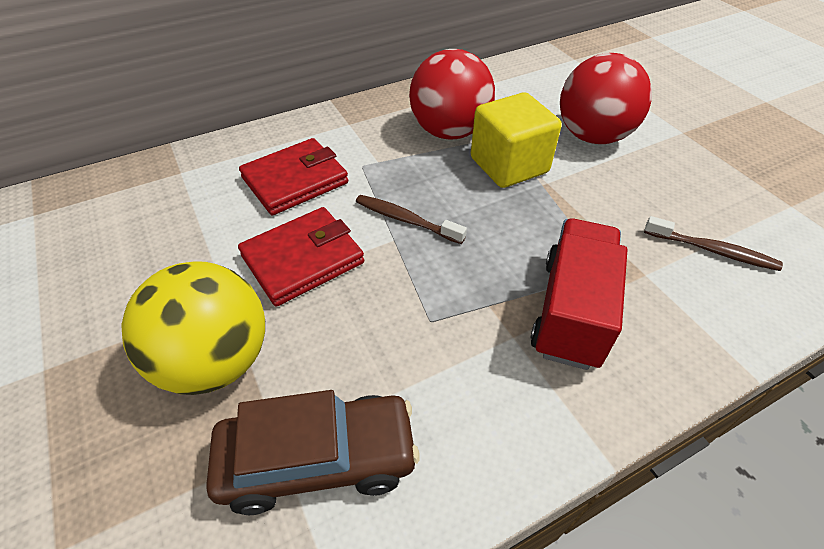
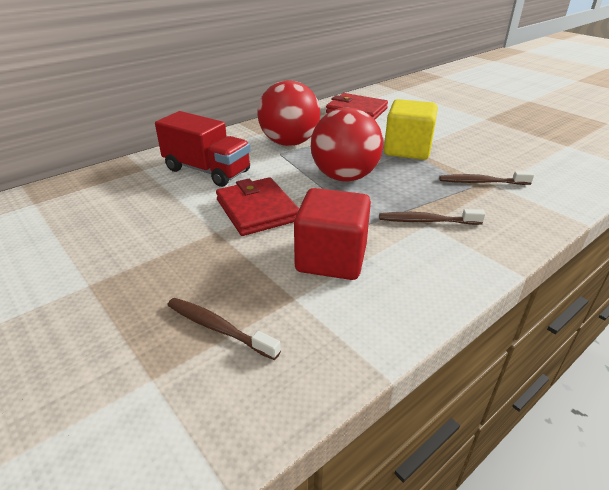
brown car: [206,390,420,515] = 1 -> none = 0
brown toothbrush: [356,195,467,244] [644,216,783,271] = 2 -> [167,298,281,360] [379,209,485,225] [439,171,534,185] = 3
red cube: none = 0 -> [294,188,371,280] = 1
yellow ball: [121,261,265,395] = 1 -> none = 0

